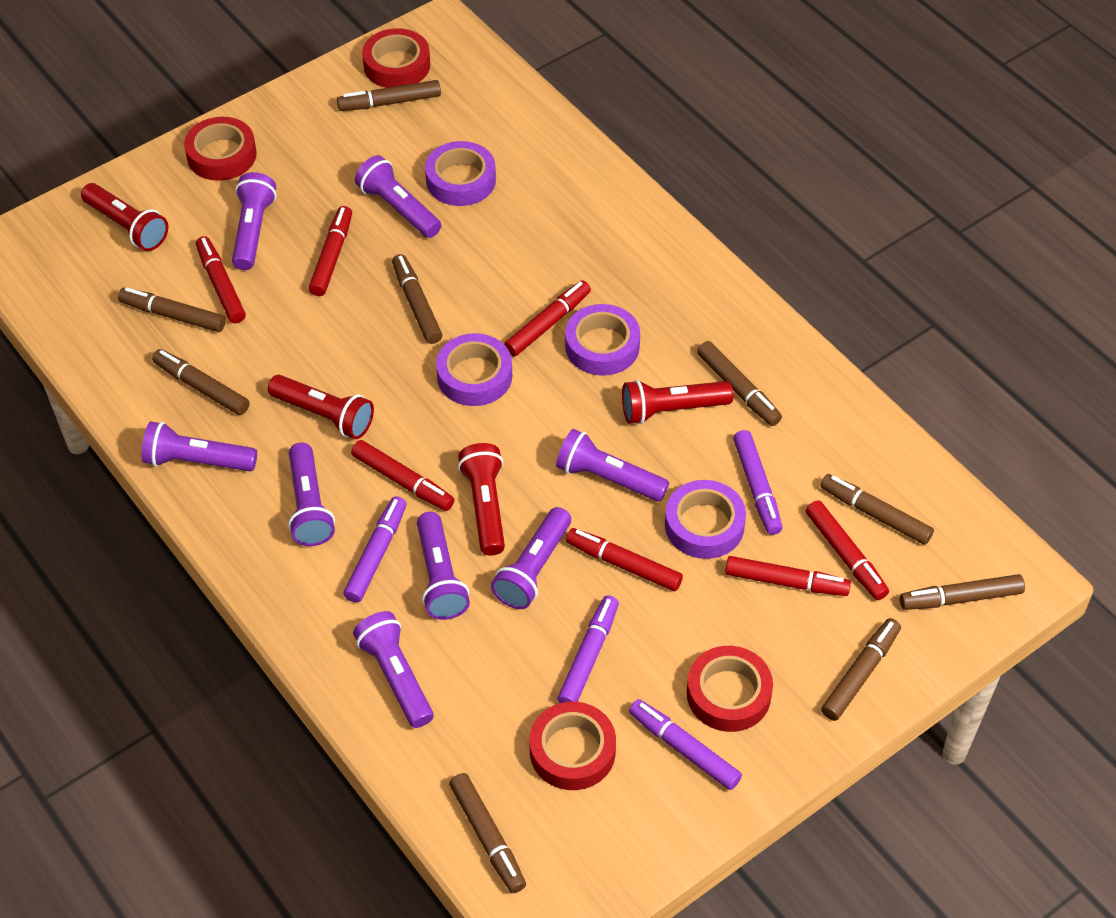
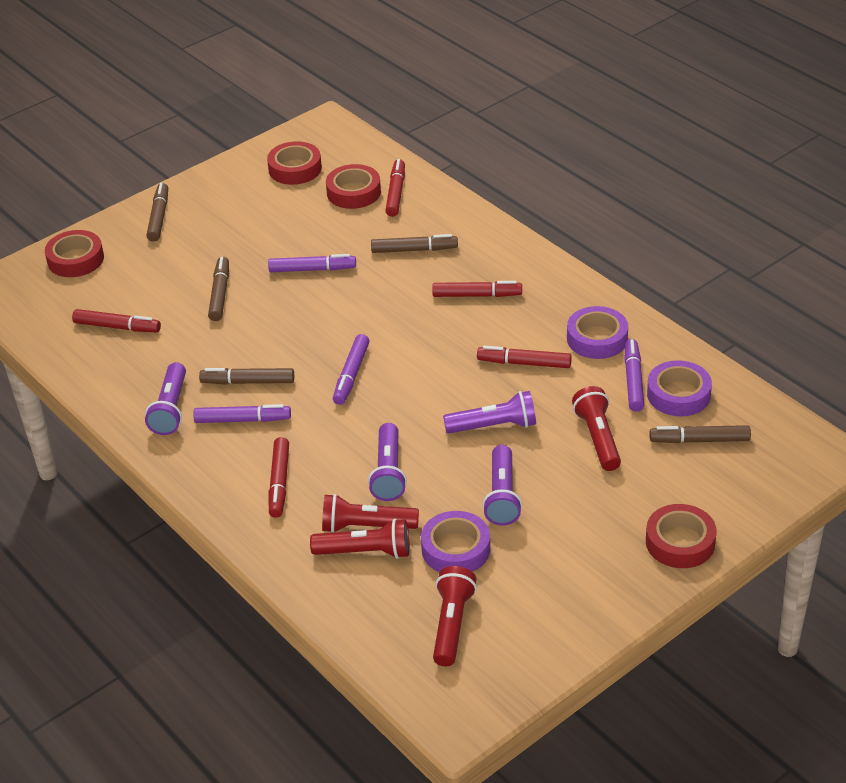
brown marker: [118,287,226,332] [152,349,250,415] [337,80,441,111] [392,254,442,344] [449,773,526,893] [697,341,782,426] [820,474,934,545] [821,618,901,721] [900,574,1025,610] = 9 -> [147,183,168,242] [199,368,294,385] [208,257,229,321] [371,234,458,253] [650,425,751,443] = 5
purple flashlight: [142,421,257,471] [232,172,277,270] [288,443,335,546] [353,611,434,728] [355,155,441,238] [417,512,470,620] [491,507,571,609] [556,429,669,502] = 8 -> [145,362,186,435] [368,423,407,501] [443,391,536,434] [483,445,522,526] = 4
purple tape: [425,141,496,206] [436,333,512,406] [565,304,640,375] [665,480,746,559] = 4 -> [421,511,490,572] [567,306,628,359] [647,360,712,416] = 3
red marker: [196,236,246,323] [309,206,352,296] [351,440,454,511] [504,280,591,357] [566,528,683,591] [725,556,851,596] [806,500,889,600] = 7 -> [72,309,161,332] [268,437,289,518] [385,159,405,217] [432,281,522,297] [477,346,572,368] = 5

